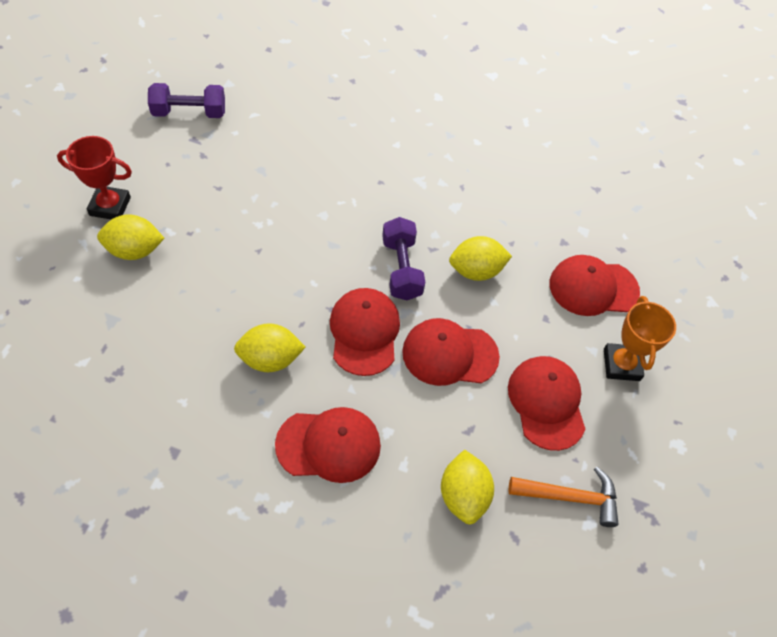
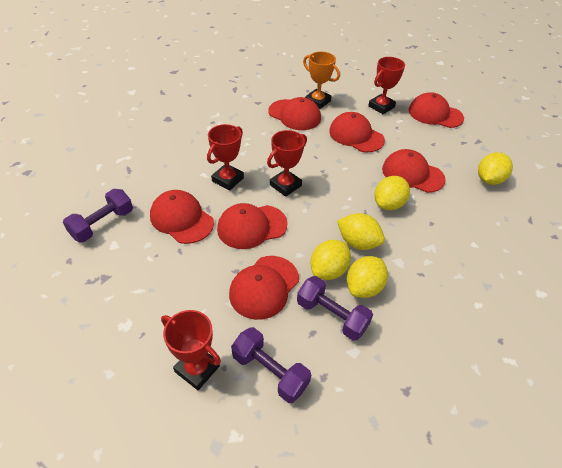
orange hammer: [509,467,619,527] = 1 -> none = 0
purple dumbbell: [148,83,225,118] [382,217,425,300] = 2 -> [63,189,133,242] [231,327,311,403] [297,276,373,341] = 3
red cap: [275,407,381,483] [330,288,400,376] [402,318,500,386] [508,356,585,451] [549,255,640,316] = 5 -> [150,190,214,244] [217,203,288,249] [229,256,299,320] [268,97,321,130] [329,112,385,152] [382,149,446,193] [409,92,464,128] = 7
red trophy: [57,136,132,220] = 1 -> [161,310,221,390] [207,124,244,190] [267,130,307,197] [368,57,405,114] = 4
yellow lemon: [97,214,164,260] [234,323,306,372] [441,449,494,524] [449,236,512,281] = 4 -> [311,240,351,280] [337,213,385,250] [347,256,388,298] [374,176,410,210] [478,152,513,185] = 5

